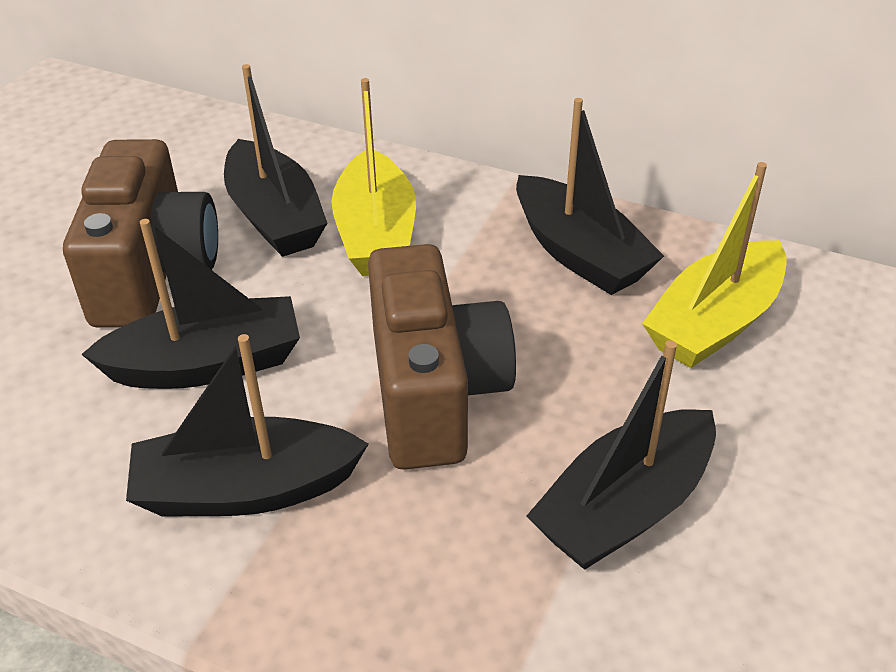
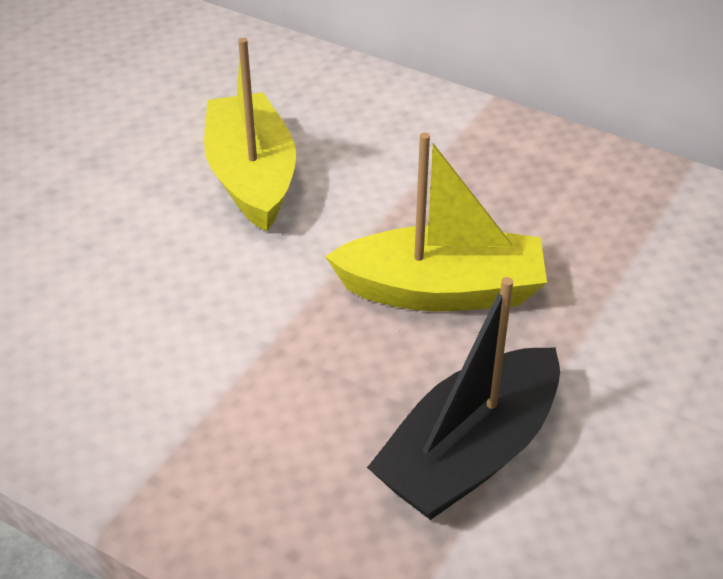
black boat: [81,219,300,389] [126,334,368,517] [224,64,327,257] [516,98,664,295] [527,340,716,570] = 5 -> [367,277,560,520] = 1
brown camera: [63,139,218,328] [368,244,516,470] = 2 -> none = 0

